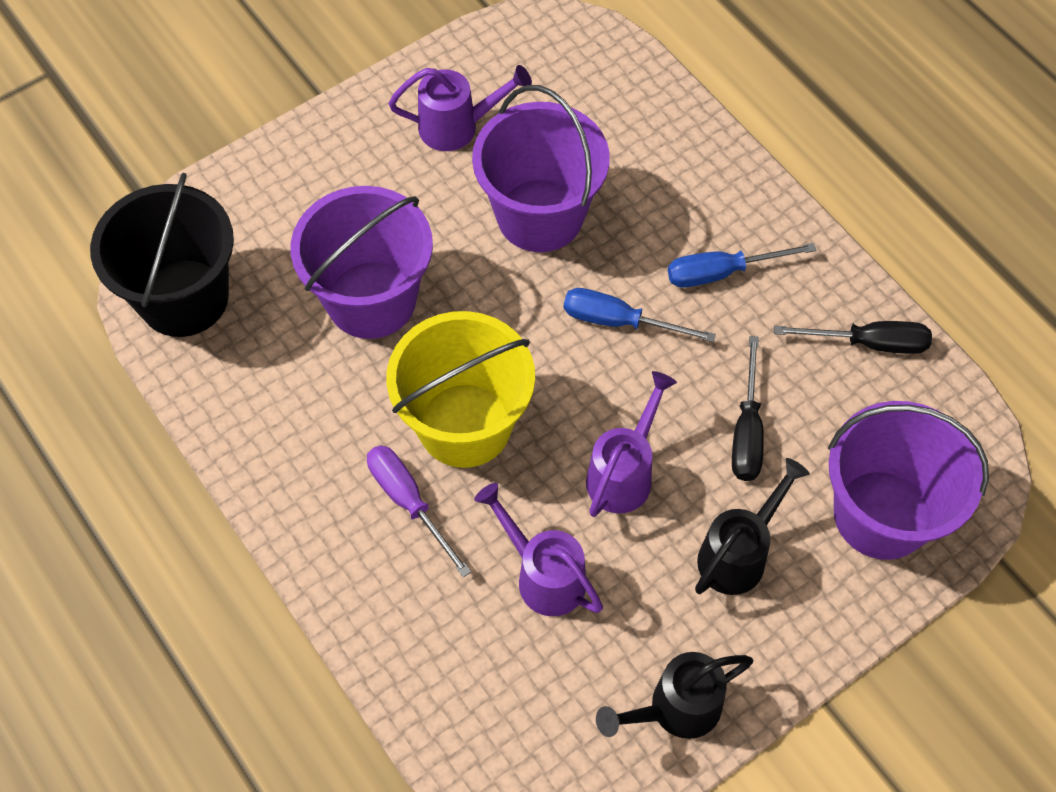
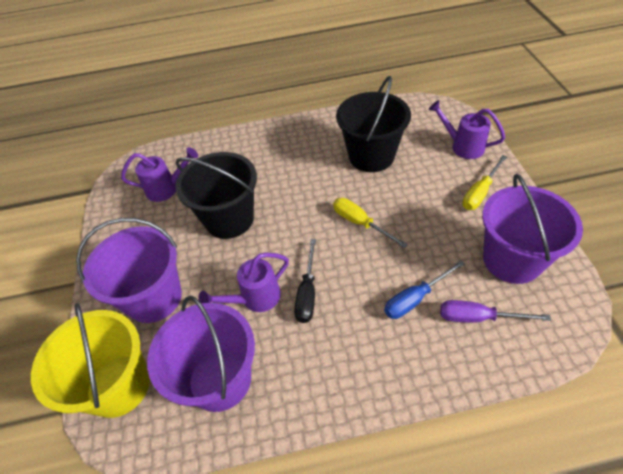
black bucket: [90,173,234,337] = 1 -> [175,152,257,239] [336,76,411,172] = 2
black screwdriver: [732,336,764,481] [774,321,932,354] = 2 -> [294,239,316,323] = 1
black watering can: [596,652,753,739] [695,458,810,595] = 2 -> none = 0
blue screwdriver: [564,288,716,342] [668,243,816,288] = 2 -> [384,260,464,319] = 1
yellow screwdriver: none = 0 -> [333,198,408,248] [462,155,507,210] = 2

